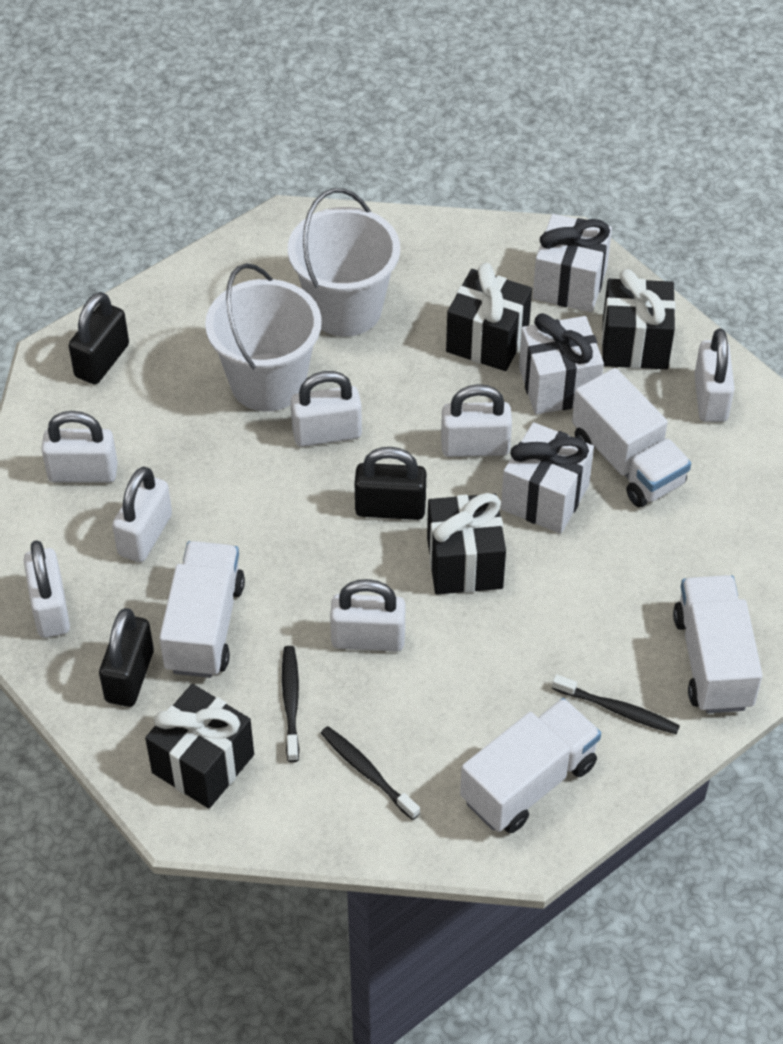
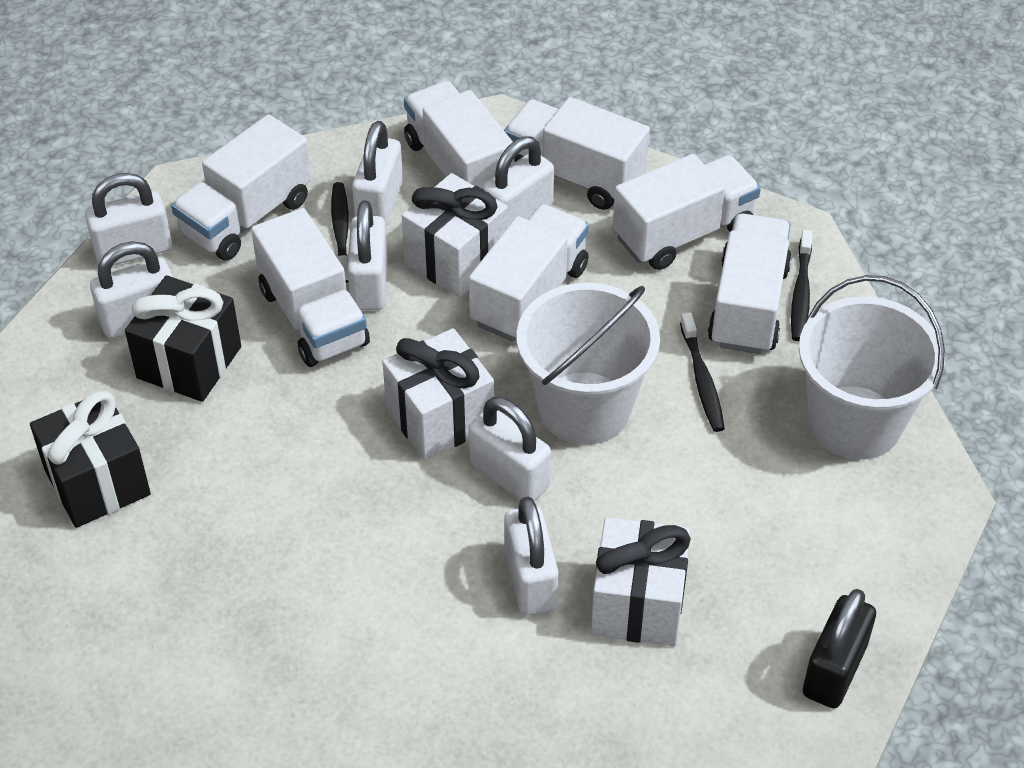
black gift: [145,684,254,808] [427,493,506,595] [446,263,532,371] [602,269,675,369] = 4 -> [30,391,151,528] [125,275,241,402] = 2
black padlock: [69,292,129,384] [99,608,154,707] [355,447,426,520] = 3 -> [803,589,876,708] = 1
white truck: [159,541,245,678] [460,698,601,833] [572,368,691,507] [673,575,763,713] = 4 -> [171,114,312,261] [251,208,370,367] [404,81,514,188] [469,204,589,342] [504,97,650,210] [613,154,761,270] [708,214,792,354] = 7

